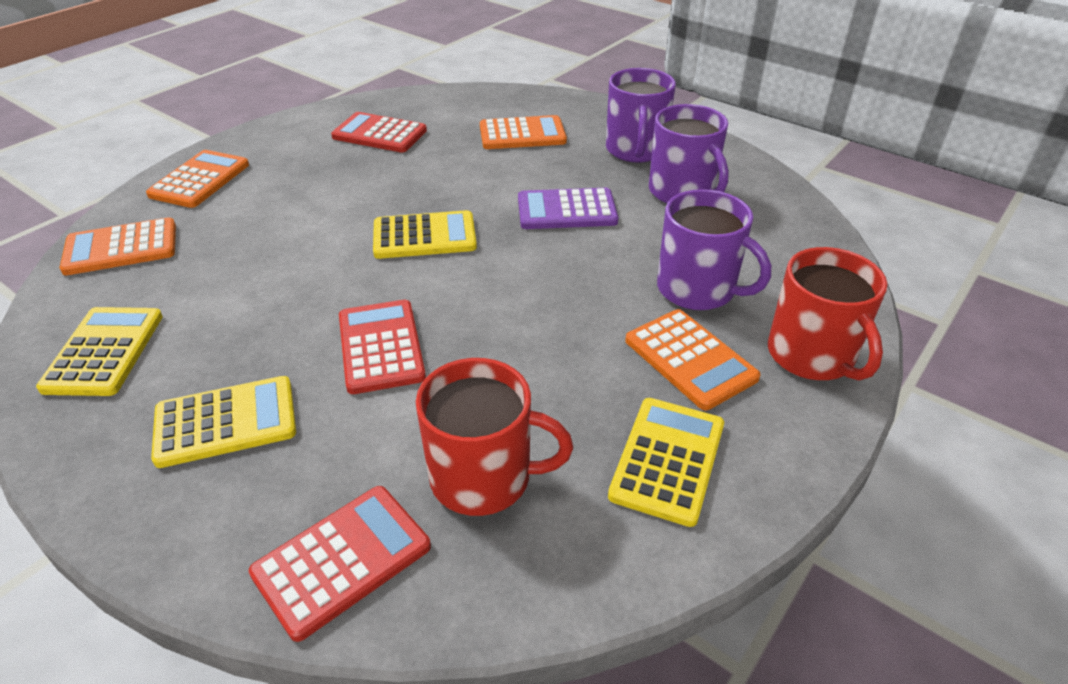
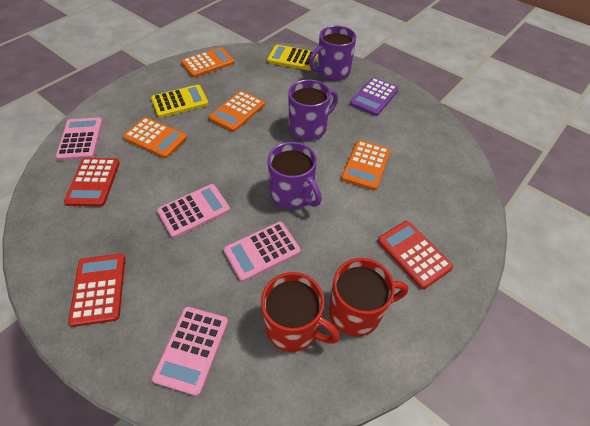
pink calculator: none = 0 -> [55,118,103,161] [152,307,228,396] [157,184,230,238] [223,222,301,282] = 4
yellow calculator: [36,307,163,396] [151,376,296,468] [373,210,477,259] [608,398,724,527] = 4 -> [151,85,208,118] [267,45,318,70] = 2

